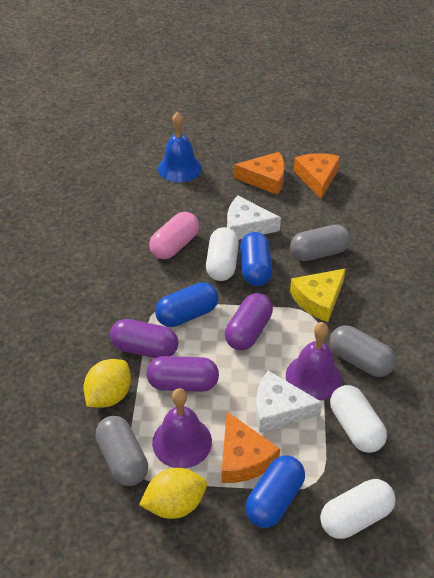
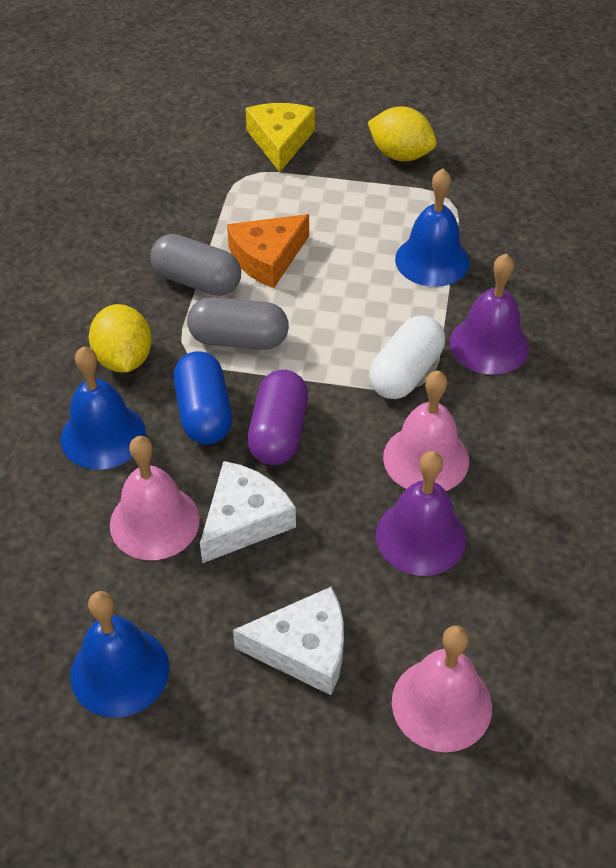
blue bell: [158,112,202,183] = 1 -> [61,347,146,470] [70,591,169,718] [395,169,470,287] = 3
blue capsule: [155,282,218,327] [240,232,272,286] [245,455,305,528] = 3 -> [173,351,232,445] = 1
grey capsule: [95,416,148,486] [290,225,351,261] [329,326,396,377] = 3 -> [150,234,241,296] [187,297,289,350] = 2
orange cheese: [221,412,280,483] [234,152,284,195] [293,153,340,199] = 3 -> [227,214,309,288] = 1
pink bell: none = 0 -> [110,436,200,560] [383,371,469,491] [392,626,492,752] = 3
pink capsule: [149,212,199,259] = 1 -> none = 0
purple capsule: [110,319,178,358] [146,356,219,392] [225,293,273,350] = 3 -> [247,370,308,465] = 1
white capsule: [206,227,239,281] [320,479,396,539] [330,385,387,453] = 3 -> [369,315,445,399] = 1

